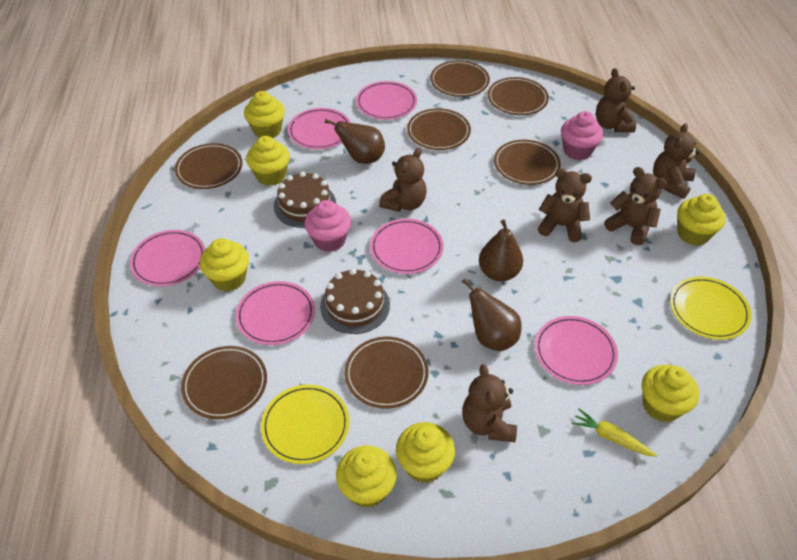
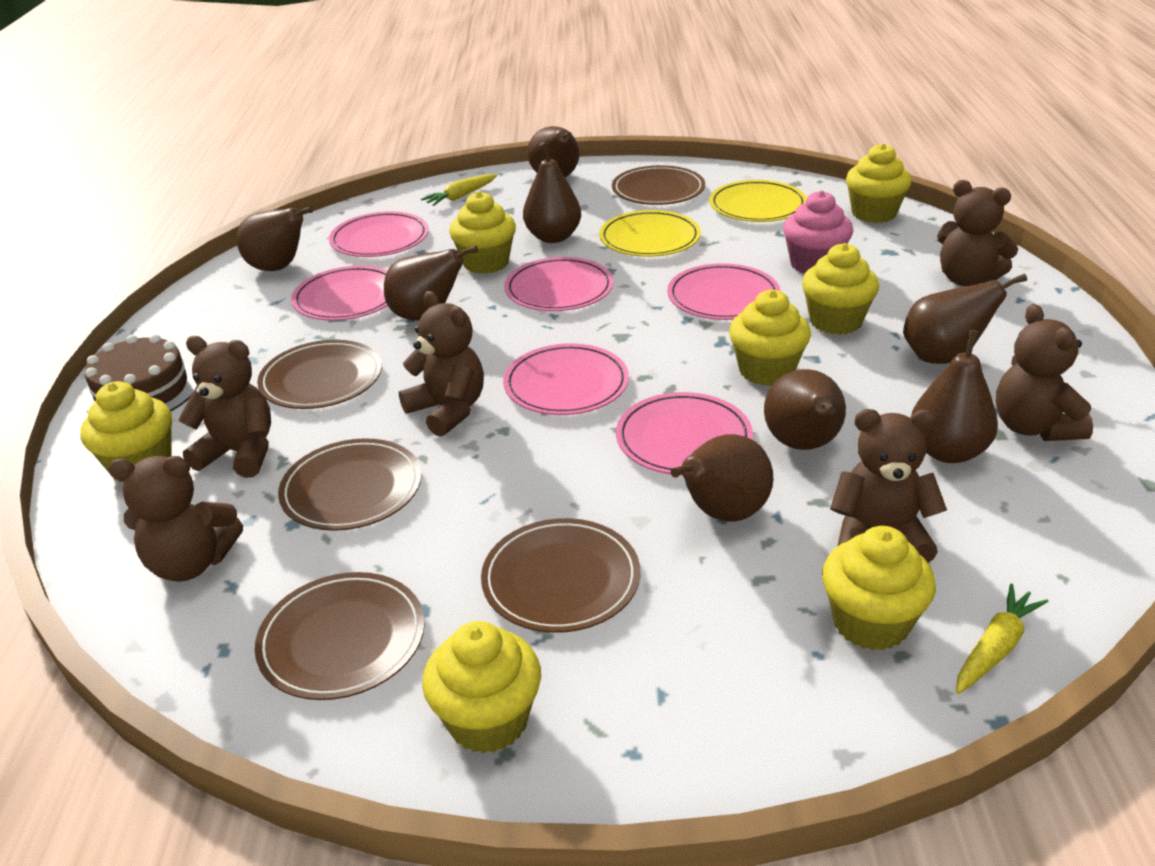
brown cake: [274,171,336,228] [320,268,390,334] = 2 -> [84,334,198,413] = 1
brown pear: [325,119,385,164] [462,278,521,351] [479,220,523,281] = 3 -> [237,206,313,271] [384,245,478,321] [523,142,581,243] [527,126,579,177] [671,434,773,522] [764,369,846,450] [903,273,1027,364] [911,330,998,463] = 8
brown plate: [175,143,242,189] [181,346,267,419] [344,337,428,409] [407,108,471,150] [430,60,490,97] [488,77,549,115] [494,140,561,185] = 7 -> [255,572,425,700] [257,340,382,409] [278,438,422,531] [481,518,640,633] [612,165,705,205] = 5
pink cupcake: [304,200,351,252] [561,111,603,160] = 2 -> [783,190,853,274] = 1
yellow carrot: [572,409,657,457] = 1 -> [421,174,497,206] [956,584,1049,694] = 2

